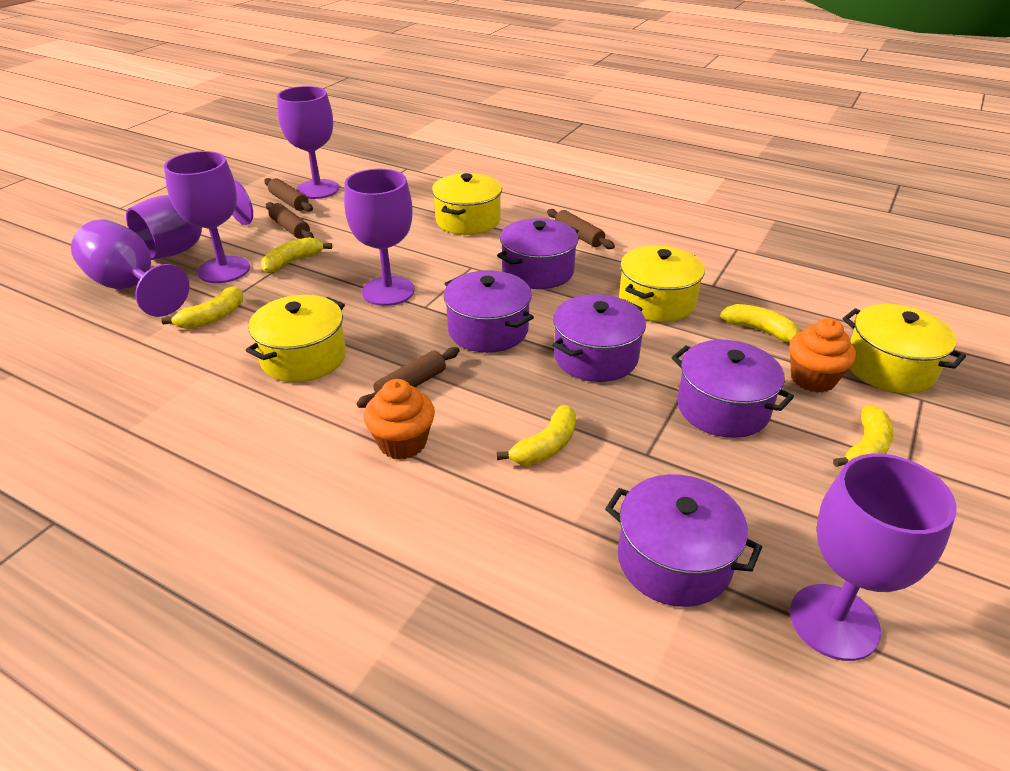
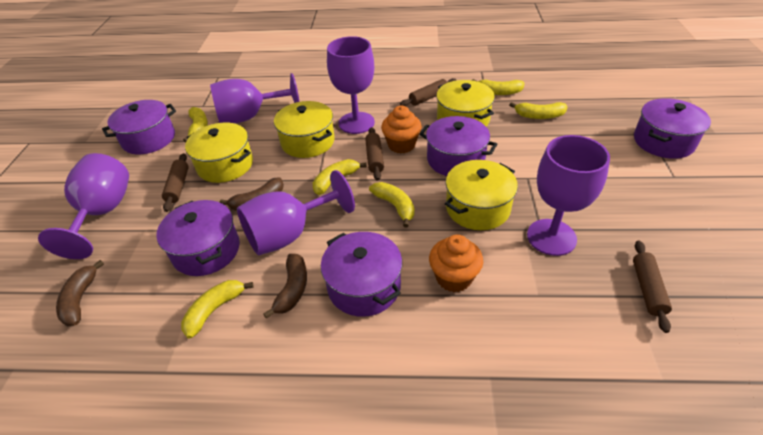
brown banana: none = 0 -> [56,260,104,326] [220,177,284,211] [263,254,307,319] = 3
purple goblet: [71,219,189,317] [126,179,253,260] [164,151,250,283] [277,86,339,199] [344,169,415,306] [790,454,957,661] = 6 -> [38,153,129,259] [210,73,299,123] [237,170,355,255] [327,36,375,134] [527,135,610,256] = 5
yellow banana: [161,286,243,329] [261,237,332,273] [496,405,576,465] [720,304,800,342] [833,405,893,467] = 5 -> [181,280,254,339] [183,107,208,142] [313,159,367,195] [369,182,414,227] [472,79,525,95] [509,102,567,119] = 6

